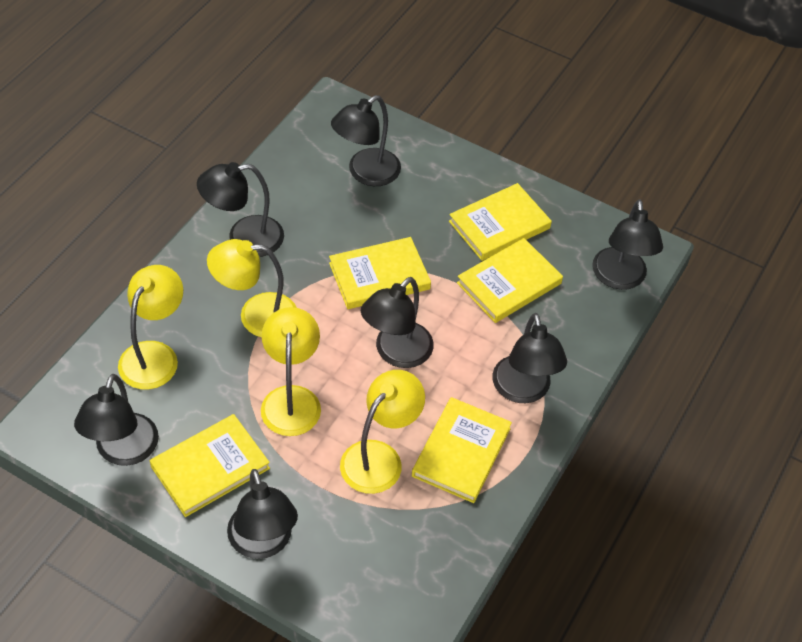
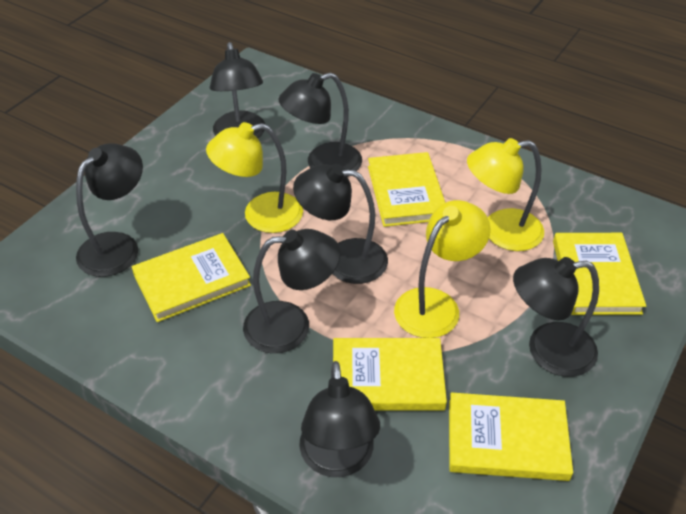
yellow lamp: [118,265,183,390] [207,239,297,337] [261,307,321,436] [340,370,425,494] = 4 -> [206,122,303,233] [394,200,490,338] [467,138,544,251] = 3

